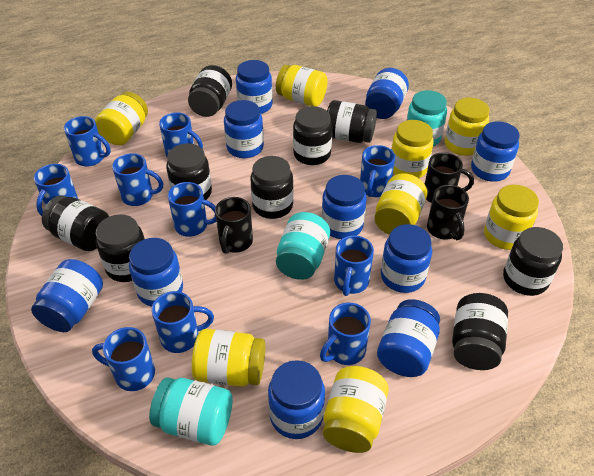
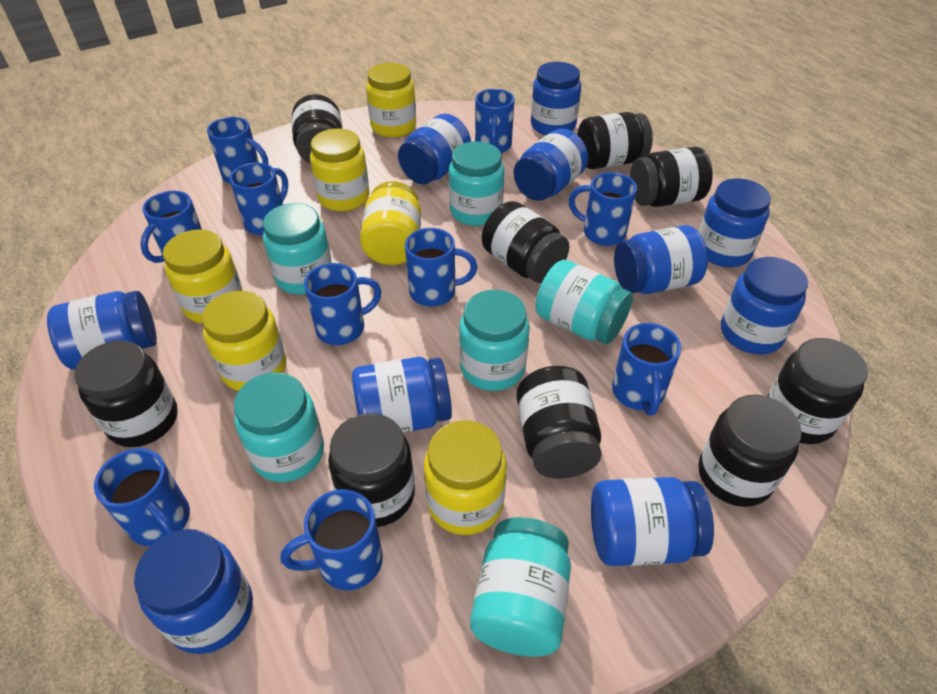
black mug: [215,197,253,254] [425,152,474,203] [427,185,469,240] = 3 -> none = 0
turquoise jar: [149,377,233,445] [276,212,330,280] [406,90,447,146] = 3 -> [234,372,324,482] [263,203,332,295] [449,141,504,226] [459,290,530,391] [470,517,571,657] [535,260,633,344] = 6
yellow jar: [95,92,148,145] [192,329,265,387] [276,65,327,107] [323,366,389,453] [375,173,427,235] [391,120,433,178] [445,98,490,156] [484,185,539,250] = 8 -> [163,229,243,324] [202,291,286,391] [310,128,370,211] [360,181,421,265] [366,63,416,138] [424,420,507,535] = 6

